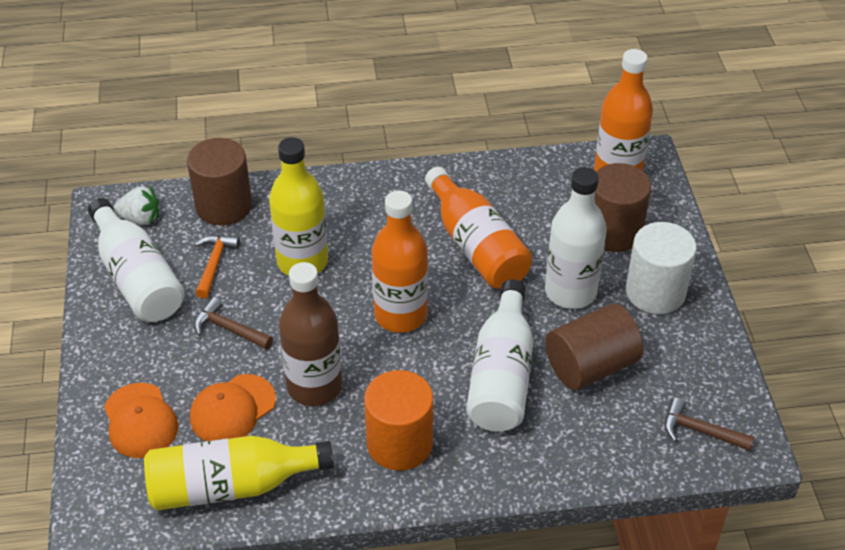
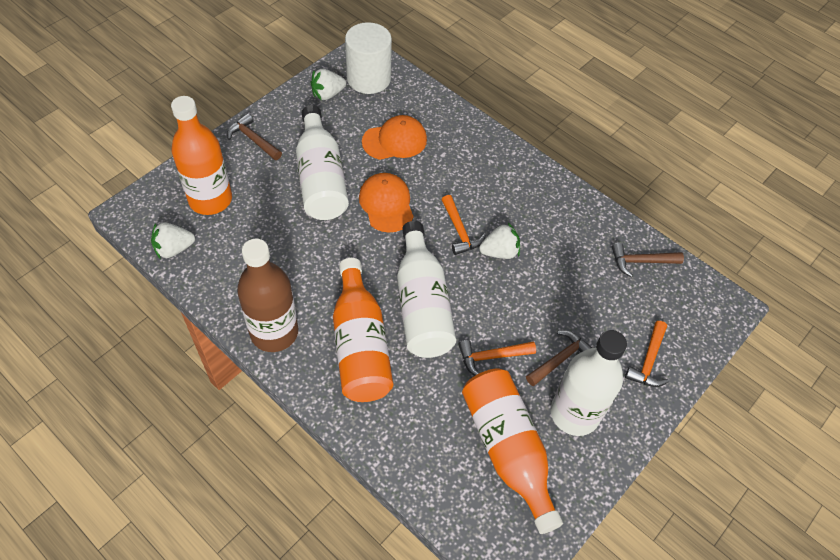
brown cylinder: [187,138,252,225] [545,303,643,390] [595,163,651,252] = 3 -> none = 0
brown hammer: [194,297,273,350] [664,398,754,451] = 2 -> [227,113,282,160] [526,331,592,386] [612,243,684,277] = 3
orange cylinder: [364,370,433,471] = 1 -> none = 0
orange hammer: [195,235,240,299] = 1 -> [442,195,486,255] [459,340,536,375] [625,321,669,387] = 3
white strawberry: [113,186,159,225] = 1 -> [151,222,195,259] [311,69,346,100] [479,223,520,259] = 3
yellow bottle: [144,436,334,511] [269,137,328,276] = 2 -> none = 0

